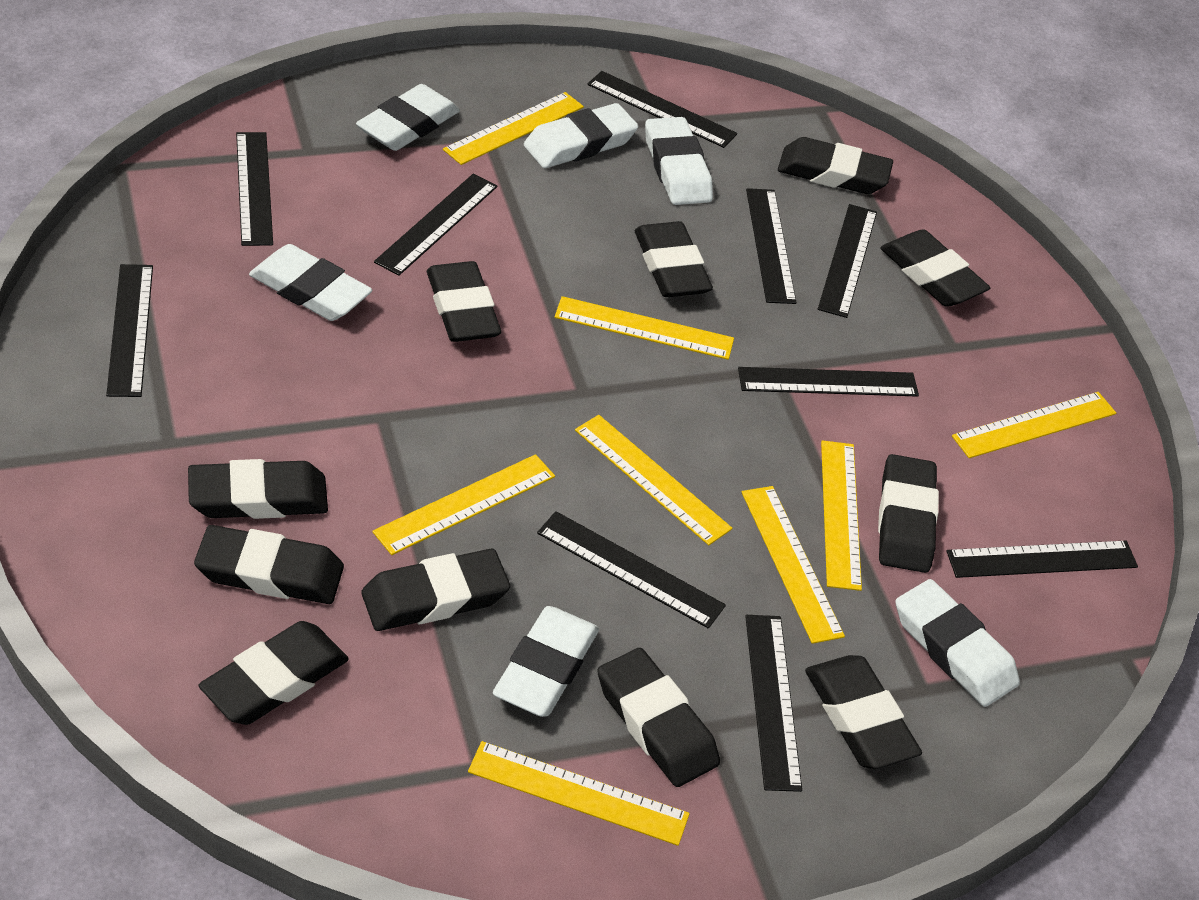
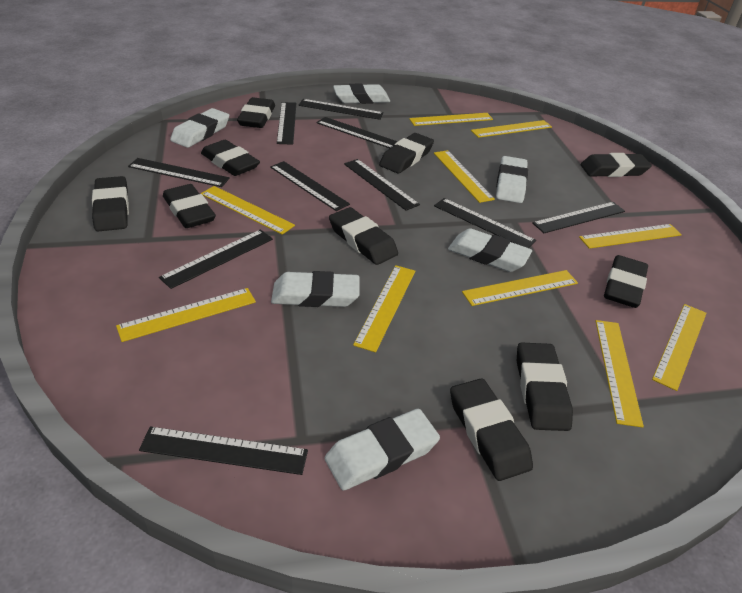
black eraser: [188,459,328,519] [194,525,344,604] [199,621,349,725] [361,549,510,631] [427,261,501,342] [598,648,720,787] [635,221,713,297] [778,137,893,194] [805,655,922,769] [878,454,939,573] [880,230,990,307] = 11 -> [92,176,129,231] [163,184,216,228] [201,140,260,176] [237,97,275,128] [329,207,398,265] [379,133,434,174] [450,378,533,481] [517,342,573,431] [581,153,652,177] [604,255,648,308] = 10
yellow ruler: [372,454,555,555] [443,92,584,165] [468,741,690,846] [555,296,734,360] [575,415,732,545] [742,486,845,644] [821,440,862,591] [952,392,1116,458] = 8 -> [116,288,256,342] [201,186,295,235] [353,265,415,352] [409,113,493,126] [434,150,495,203] [462,270,578,306] [471,120,552,138] [579,224,682,249] [596,320,644,428] [652,304,707,391] = 10

